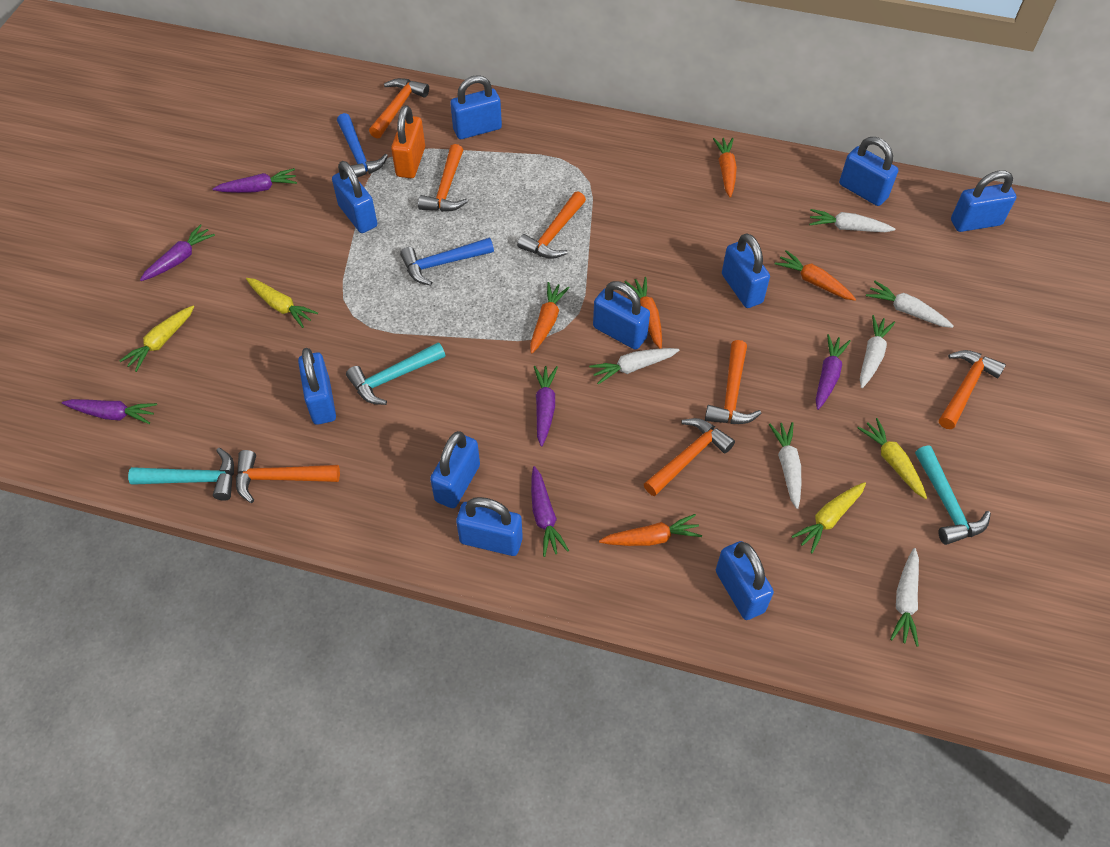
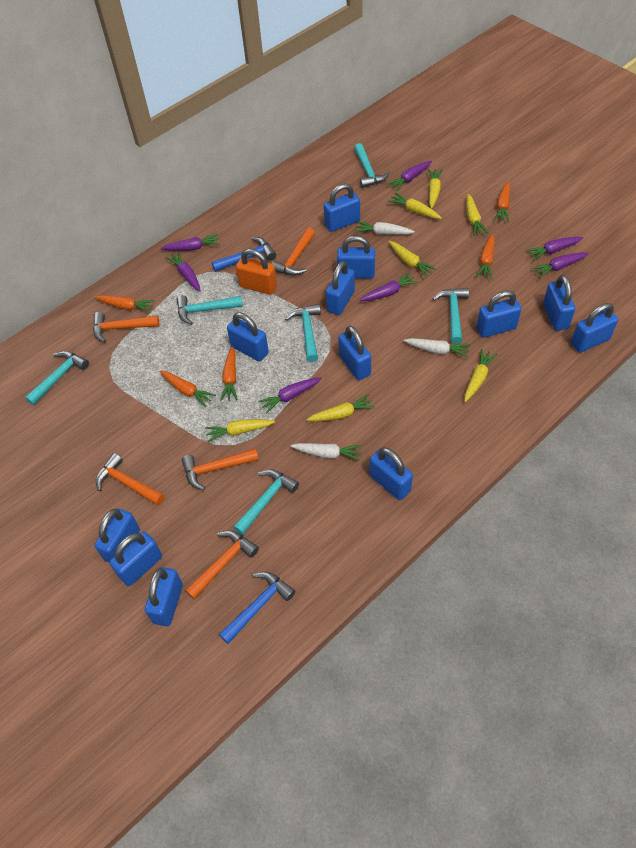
blue padlock: [298,348,336,425] [332,161,377,233] [430,431,480,508] [450,75,502,139] [456,497,523,556] [593,281,650,350] [716,541,774,620] [722,233,770,308] [839,137,898,206] [951,170,1017,232] = 10 -> [95,509,140,563] [110,532,162,586] [145,567,183,626] [227,312,269,361] [324,183,360,232] [326,261,355,315] [337,236,375,279] [338,326,371,380] [370,447,413,500] [477,290,521,338] [543,275,575,331] [571,303,618,353] = 12
orange hammer: [236,450,340,503] [369,78,429,139] [418,144,468,212] [517,191,586,259] [644,418,735,496] [705,340,761,424] [939,350,1006,429] = 7 -> [93,312,159,343] [96,453,165,506] [182,448,259,490] [185,531,259,600] [272,228,315,276] = 5
purple carrot: [62,399,157,424] [140,224,215,281] [213,168,297,193] [531,466,569,557] [534,366,558,446] [816,334,851,410] = 6 -> [161,234,220,251] [165,251,201,291] [258,377,322,414] [359,272,418,301] [387,161,432,191] [525,237,583,261] [531,252,589,279] = 7
turquoise hammer: [128,448,234,501] [346,342,445,405] [915,445,991,545] = 3 -> [25,351,89,405] [177,295,243,325] [233,469,299,535] [285,304,321,362] [354,143,390,188] [432,288,469,344] = 6
white carrot: [589,348,680,385] [769,422,801,509] [809,209,896,232] [860,315,895,388] [866,281,954,328] [890,548,919,646] = 6 -> [290,443,362,461] [355,222,415,235] [404,338,471,358] = 3
yellow carrot: [119,306,194,372] [246,278,318,328] [792,482,866,554] [858,418,927,499] = 4 -> [205,419,275,442] [306,394,375,421] [388,193,442,219] [388,241,437,278] [428,169,443,209] [465,349,498,402] [466,194,489,236] = 7

